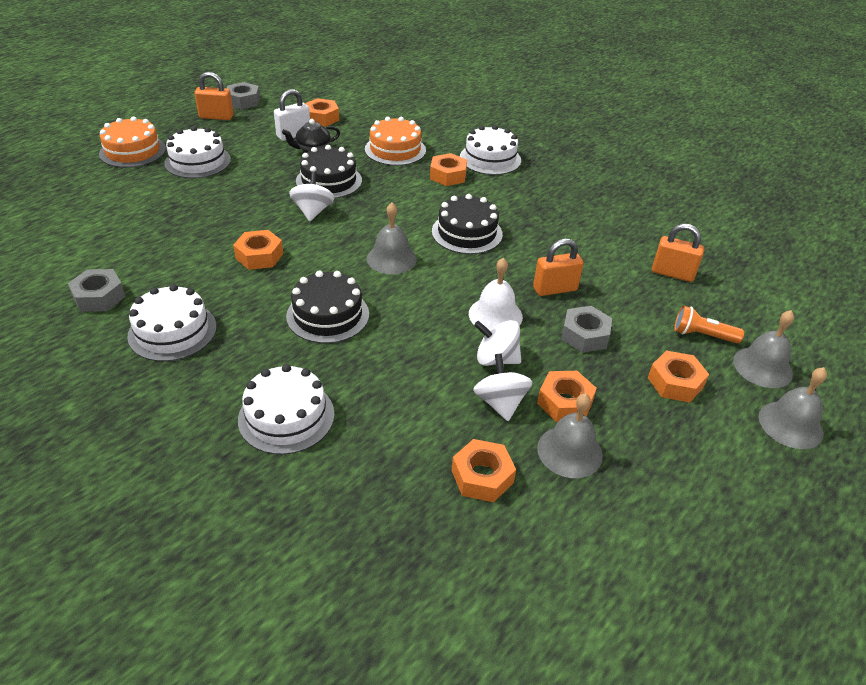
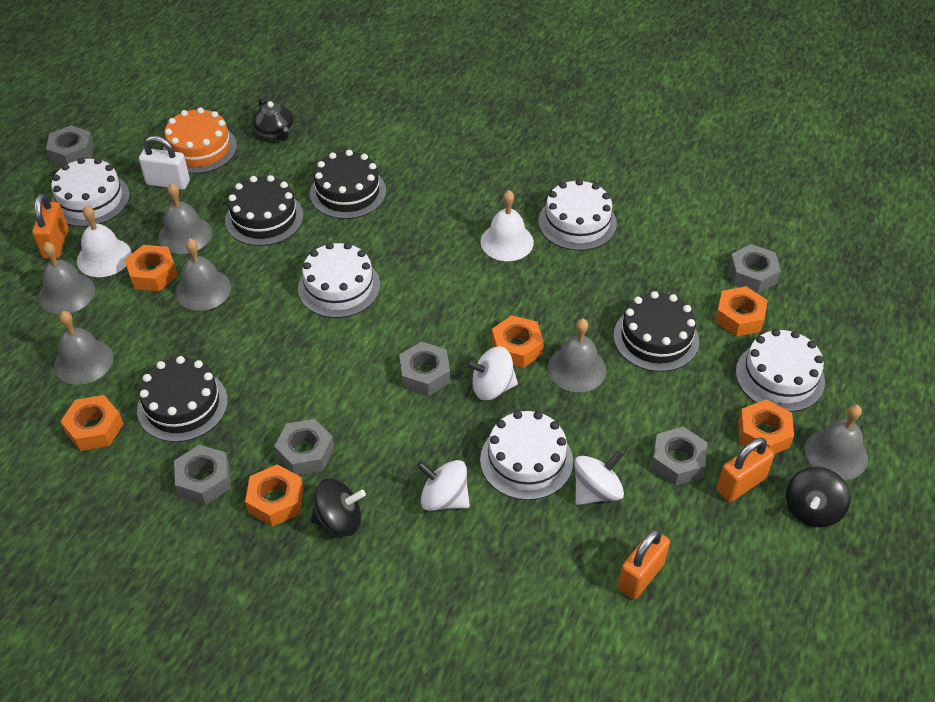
black cake: [286,271,369,343] [296,145,362,198] [432,194,503,254] = 3 -> [137,356,228,442] [225,175,304,246] [310,150,386,219] [614,291,699,372] = 4
black spinning top: none = 0 -> [311,478,366,536] [786,467,850,527] = 2
grey bell: [367,203,417,274] [537,393,603,478] [733,310,794,388] [759,367,827,449] = 4 -> [38,242,95,314] [54,311,113,385] [158,183,212,254] [175,238,231,311] [548,319,606,392] [805,405,868,480] = 6
grey nut: [68,269,126,312] [226,82,260,109] [561,306,612,353] = 3 -> [46,125,94,166] [174,445,231,505] [274,419,334,475] [399,342,450,396] [651,427,707,486] [728,244,781,294] = 6
orange cake: [99,116,166,168] [365,117,426,166] = 2 -> [163,107,237,174] = 1
orange flashlight: [674,306,744,343] = 1 -> none = 0
white bell: [469,258,523,330] = 1 -> [77,206,132,277] [481,190,534,261] = 2
white cake: [127,284,217,362] [164,126,231,179] [238,364,335,455] [460,125,521,175] = 4 -> [51,158,130,227] [298,242,380,318] [480,411,573,500] [538,179,617,251] [736,329,825,412] = 5

